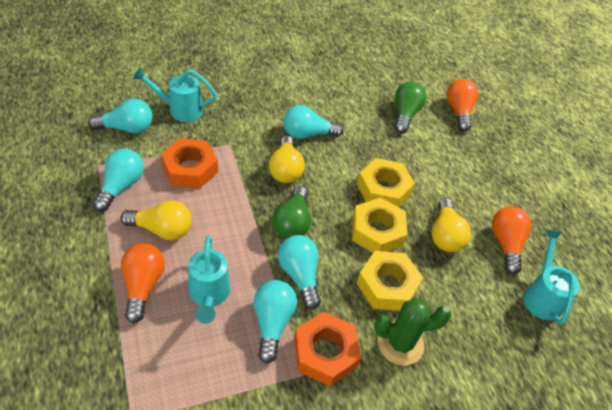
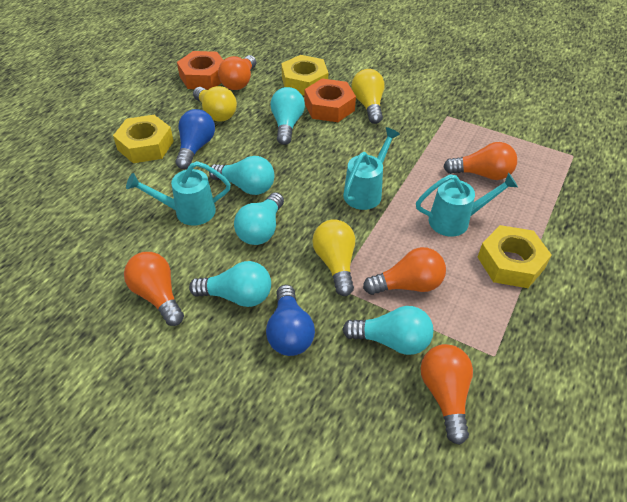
blue light bulb: none = 0 -> [175,109,215,169] [266,285,315,356] = 2
green cactus: [374,298,452,366] = 1 -> none = 0
green light bulb: [272,186,311,239] [395,82,427,134] = 2 -> none = 0
orange light bulb: [121,243,165,323] [447,79,478,132] [492,206,532,275] = 3 -> [124,252,184,326] [218,55,256,90] [363,247,446,295] [420,344,473,445] [443,142,517,180] = 5

